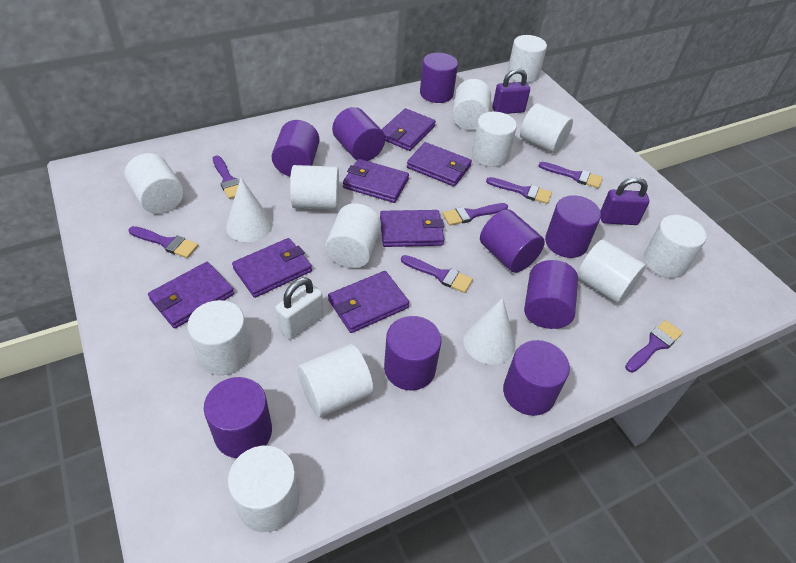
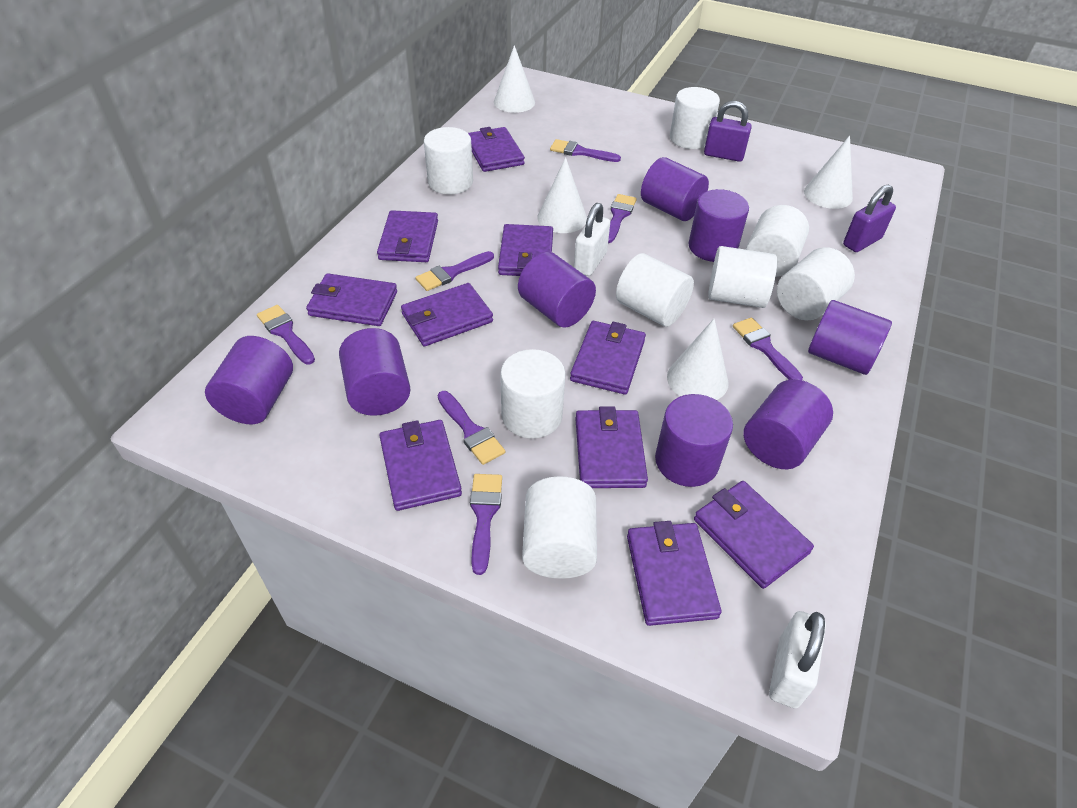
purple cylinder: [204,377,272,458] [272,120,320,177] [332,107,385,161] [384,316,441,391] [420,53,458,103] [480,209,545,273] [503,340,570,416] [524,260,578,329] [545,195,601,258] = 9 -> [205,336,293,424] [339,328,411,416] [518,252,596,328] [641,157,709,221] [655,394,733,487] [688,189,749,262] [743,379,833,469] [808,300,892,375] = 8
purple wallet: [148,262,234,328] [232,238,312,298] [328,271,409,333] [343,159,409,203] [380,210,444,247] [381,108,436,151] [407,142,472,186] = 7 -> [306,273,397,326] [377,210,438,262] [379,420,462,511] [401,283,493,346] [468,127,525,172] [498,224,553,276] [570,321,646,395] [575,406,648,488] [627,521,722,626] [694,481,814,589] = 10
white cone: [226,178,273,242] [464,298,515,365] = 2 -> [494,45,535,113] [537,157,587,233] [667,319,729,400] [804,135,853,209] = 4
white cylinder: [124,153,184,214] [187,300,251,375] [228,446,299,532] [290,165,339,210] [298,344,373,417] [325,203,381,268] [452,79,491,130] [472,112,517,167] [507,35,547,83] [520,104,573,153] [577,239,646,304] [643,215,707,278] = 12 -> [424,127,473,195] [500,349,566,439] [522,476,597,579] [616,253,694,327] [670,87,720,149] [708,246,777,308] [746,205,809,277] [777,247,855,321] = 8
white padlock: [275,277,323,340] = 1 -> [574,203,610,276] [769,611,826,708] = 2

